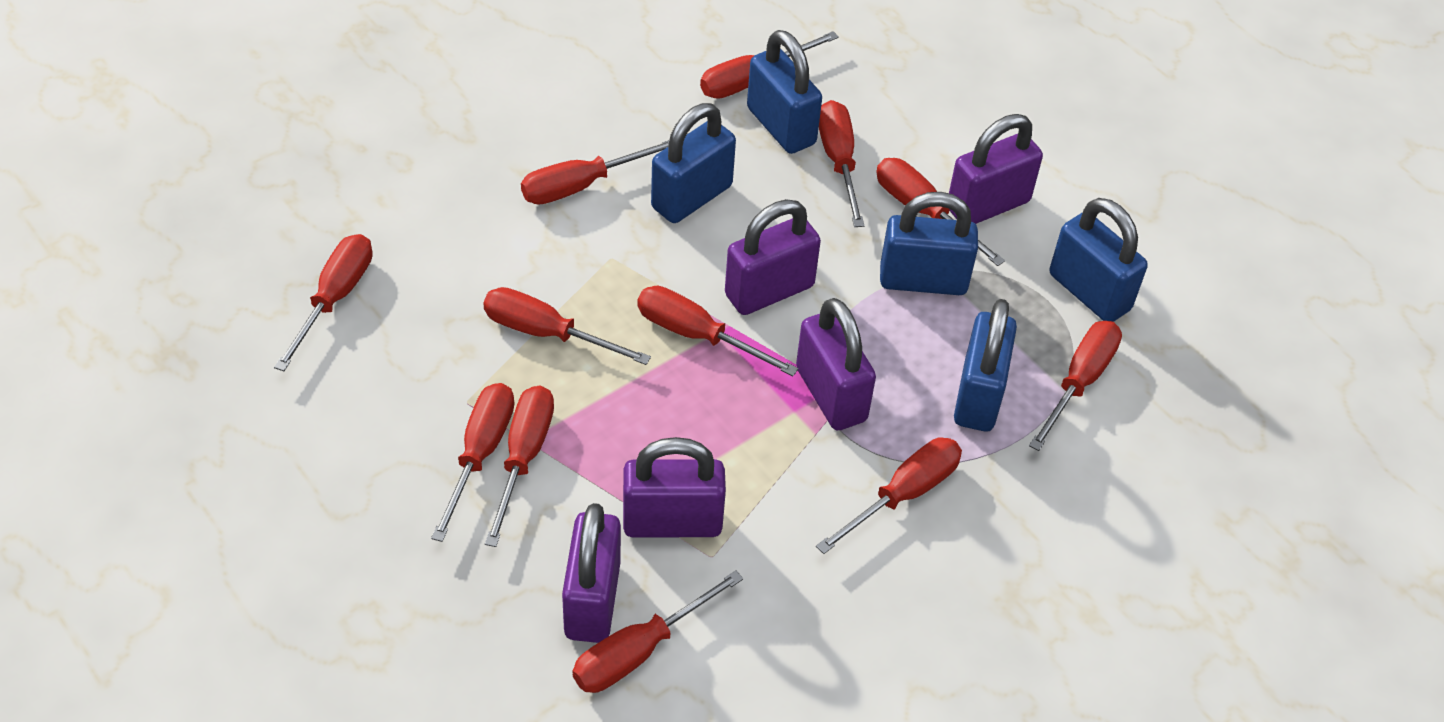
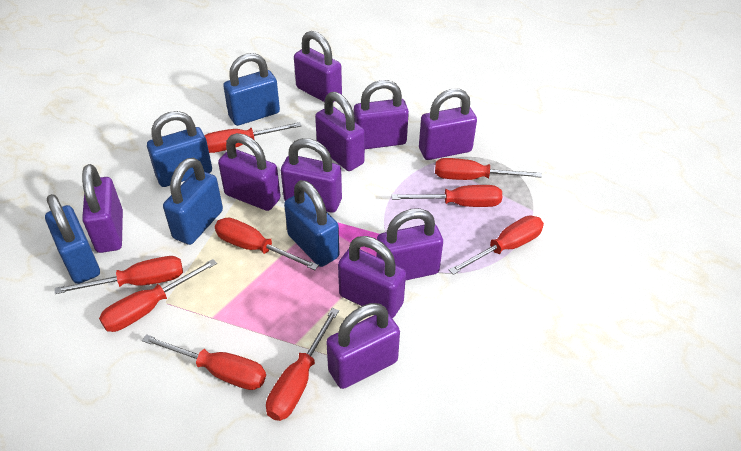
purple padlock: [562,503,621,643] [623,437,726,538] [725,199,821,315] [796,298,876,430] [949,114,1043,224] = 5 -> [82,164,123,253] [218,133,281,211] [281,138,342,213] [294,31,342,102] [315,92,365,171] [326,303,400,389] [338,236,406,318] [354,80,409,149] [376,208,443,281] [419,89,477,160] = 10
red screwdriver: [274,234,372,371] [431,383,515,542] [483,287,651,365] [485,386,554,547] [521,140,669,205] [572,570,743,693] [637,286,798,376] [700,31,839,99] [816,437,962,554] [819,100,864,227] [876,158,1005,266] [1029,321,1122,451] = 12 -> [55,256,183,294] [99,259,217,332] [142,334,266,390] [204,122,302,153] [215,217,319,270] [266,308,339,421] [392,185,502,207] [435,158,542,180] [449,215,544,275] = 9

